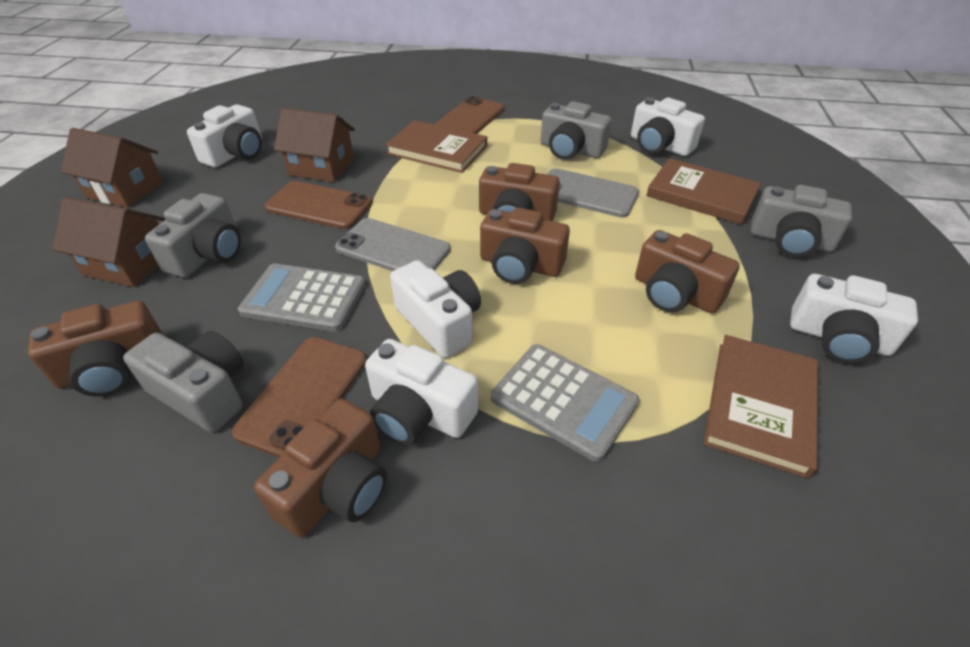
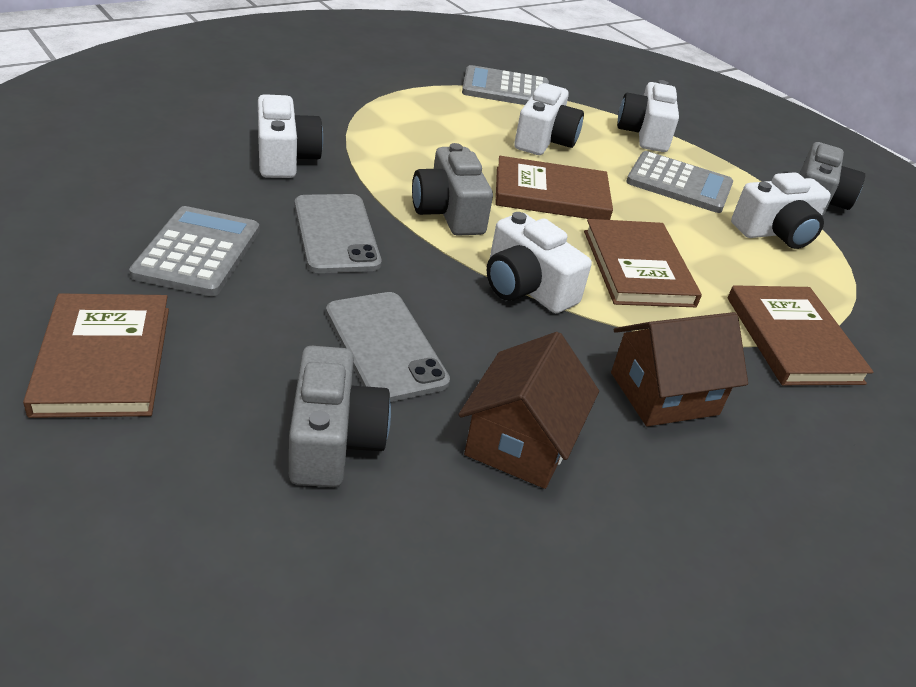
brown book: [385,120,487,173] [646,158,761,225] [703,335,818,478] = 3 -> [23,294,169,418] [495,156,613,220] [584,219,702,307] [728,285,874,385] = 4
brown camera: [28,301,163,397] [254,399,387,537] [479,163,560,221] [480,208,570,284] [635,230,740,313] = 5 -> none = 0
brown house: [52,197,166,287] [61,128,163,208] [274,108,355,182] = 3 -> [459,332,599,489] [611,312,748,427] = 2
brown phone: [232,337,367,457] [265,181,372,229] [434,96,504,134] = 3 -> none = 0
grey calculator: [238,263,366,332] [491,344,639,462] = 2 -> [129,206,259,296] [462,65,549,105] [626,151,733,213] = 3
grey camera: [123,331,244,432] [145,193,241,278] [541,101,612,160] [751,185,852,257] = 4 -> [289,346,391,487] [412,143,493,236] [799,142,865,216] = 3

